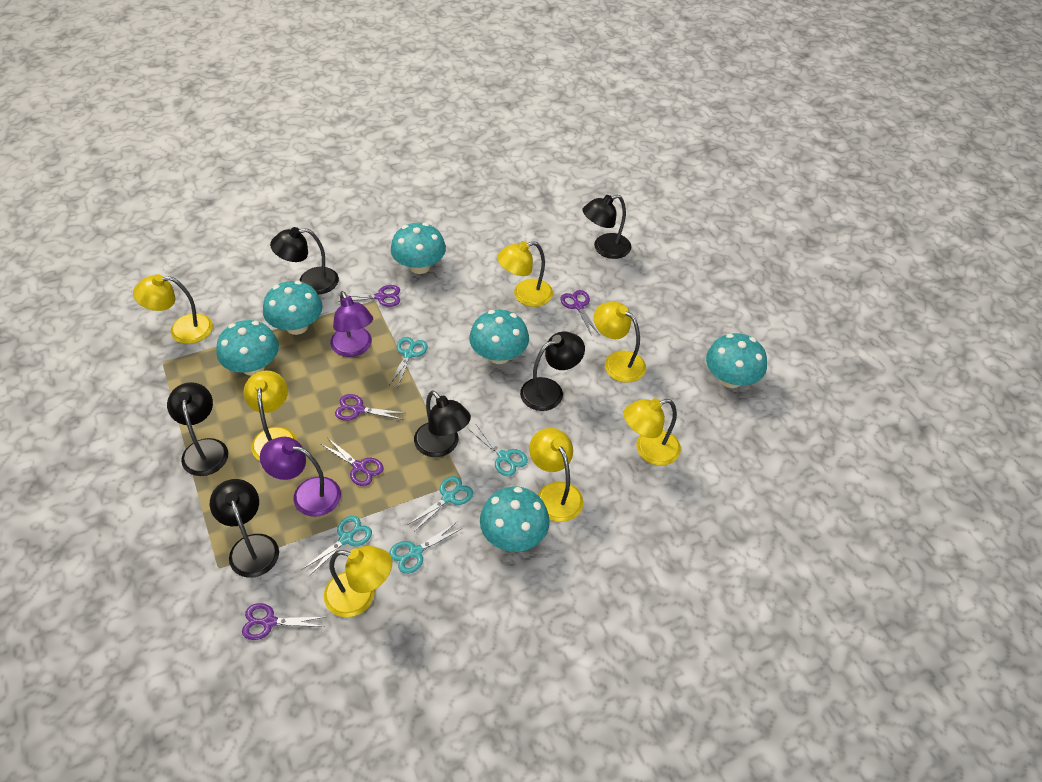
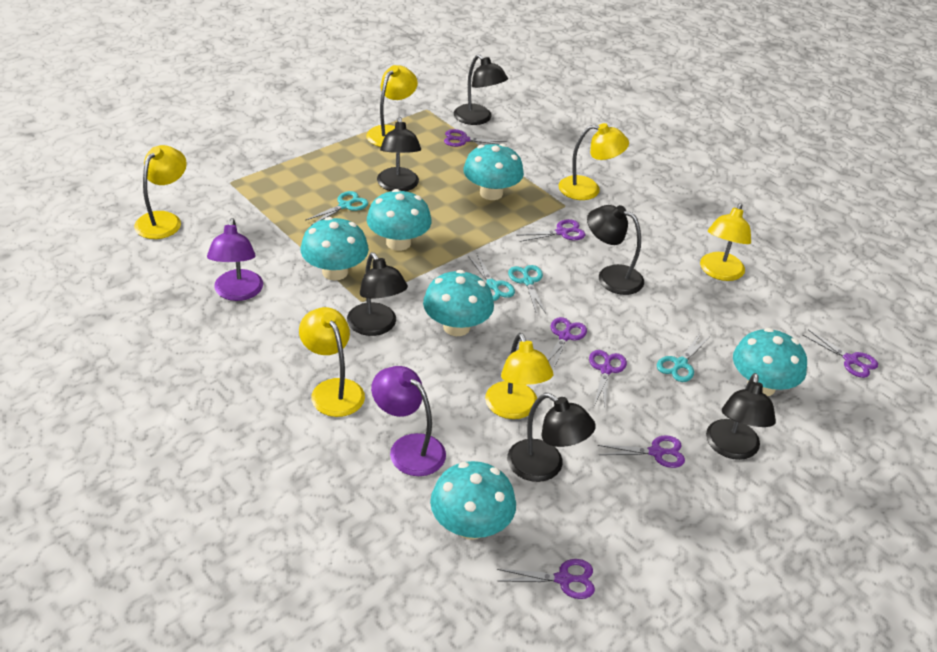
purple scissors: [242,603,325,640] [321,438,383,486] [335,394,405,421] [338,285,400,307] [560,290,599,336] = 5 -> [444,129,507,147] [497,559,595,599] [516,219,585,242] [547,317,587,370] [589,350,627,408] [597,435,685,468] [802,329,878,378] = 7
turquoise scissors: [303,516,372,576] [389,337,428,388] [389,522,463,574] [407,476,473,532] [470,425,528,476] = 5 -> [305,191,368,225] [468,254,515,301] [508,265,546,313] [657,334,709,382] = 4
yellow lamp: [133,274,213,344] [243,371,297,461] [324,546,392,617] [497,241,553,307] [529,428,583,522] [594,302,646,383] [624,398,681,466] = 7 -> [134,145,187,239] [299,307,365,417] [366,65,418,147] [485,333,553,419] [558,123,629,200] [700,203,751,281] = 6

